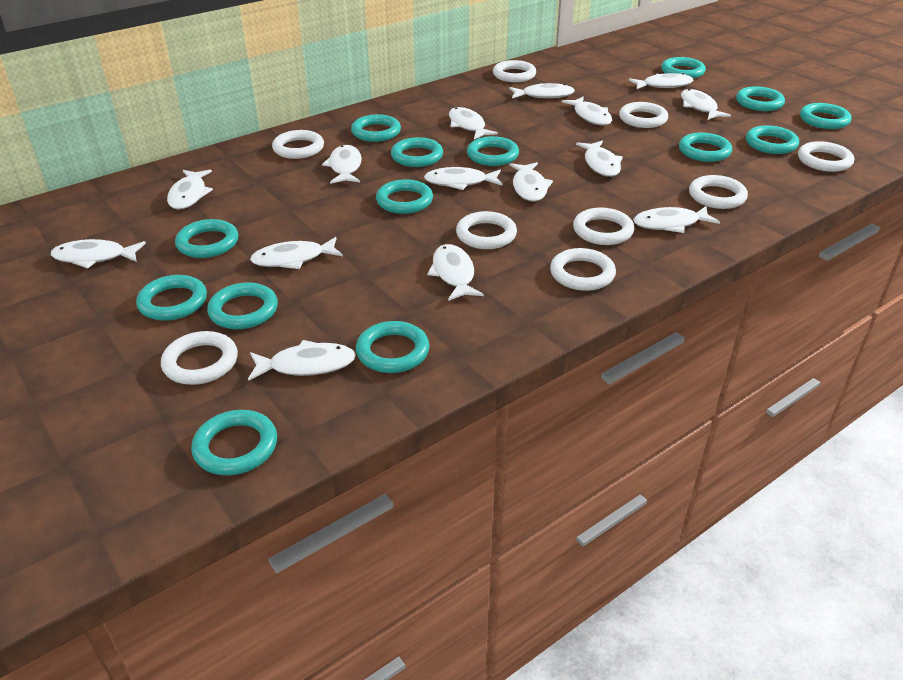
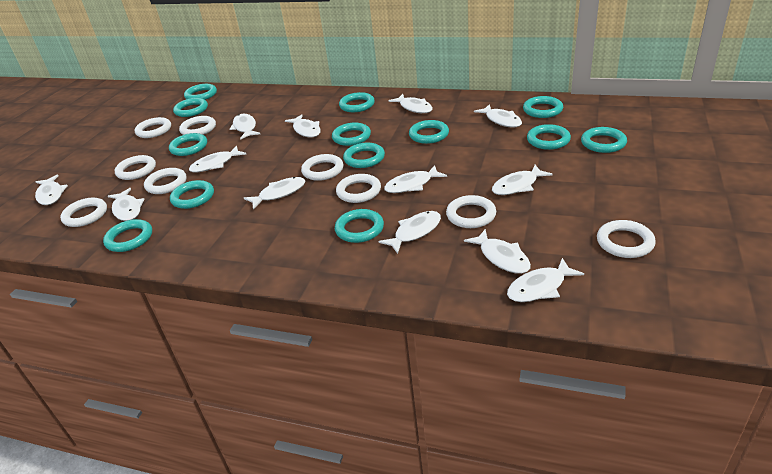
turquoise ring: [136,275,207,321] [175,219,239,258] [191,410,277,475] [207,282,278,329] [351,114,401,142] [356,321,430,373] [376,179,433,214] [391,137,443,167] [467,136,519,166] [661,57,706,78] [679,133,732,162] [736,86,785,111] [746,125,799,154] [800,103,852,129] = 14 -> [103,219,152,252] [169,133,207,156] [170,180,214,209] [173,98,208,117] [184,84,217,100] [332,123,371,146] [335,209,384,243] [339,92,375,112] [343,143,385,168] [409,120,449,144] [523,96,563,118] [527,124,571,150] [581,127,627,153] = 13
white fish: [51,239,146,269] [167,169,213,210] [248,340,356,381] [250,237,343,269] [322,145,362,184] [424,167,502,190] [427,244,484,301] [449,107,498,139] [509,83,575,98] [509,162,553,202] [562,96,612,125] [576,141,623,177] [629,73,694,89] [633,206,720,233] [681,89,731,120] = 15 -> [35,175,68,205] [108,188,145,221] [189,146,246,172] [229,114,260,140] [244,177,305,210] [285,114,321,137] [378,211,441,254] [384,165,447,193] [389,94,433,113] [464,229,531,274] [474,104,522,127] [492,165,553,195] [507,258,584,302] = 13

